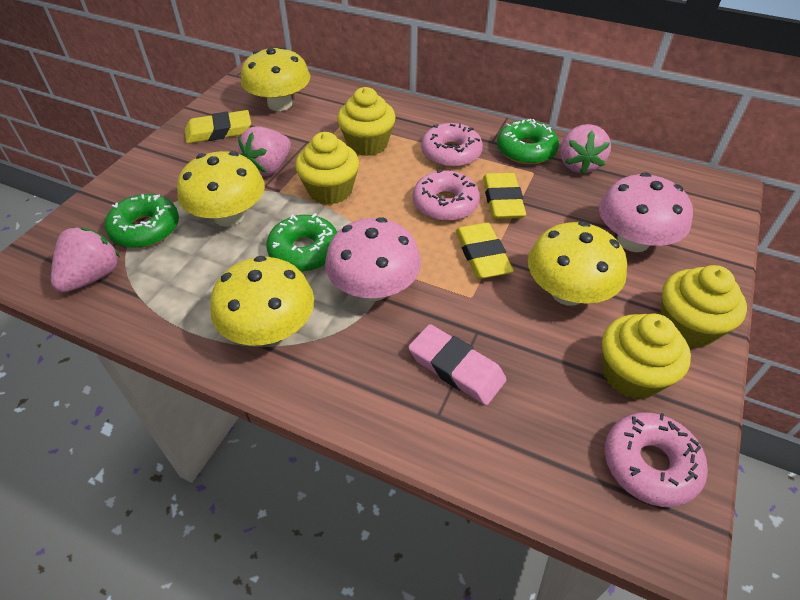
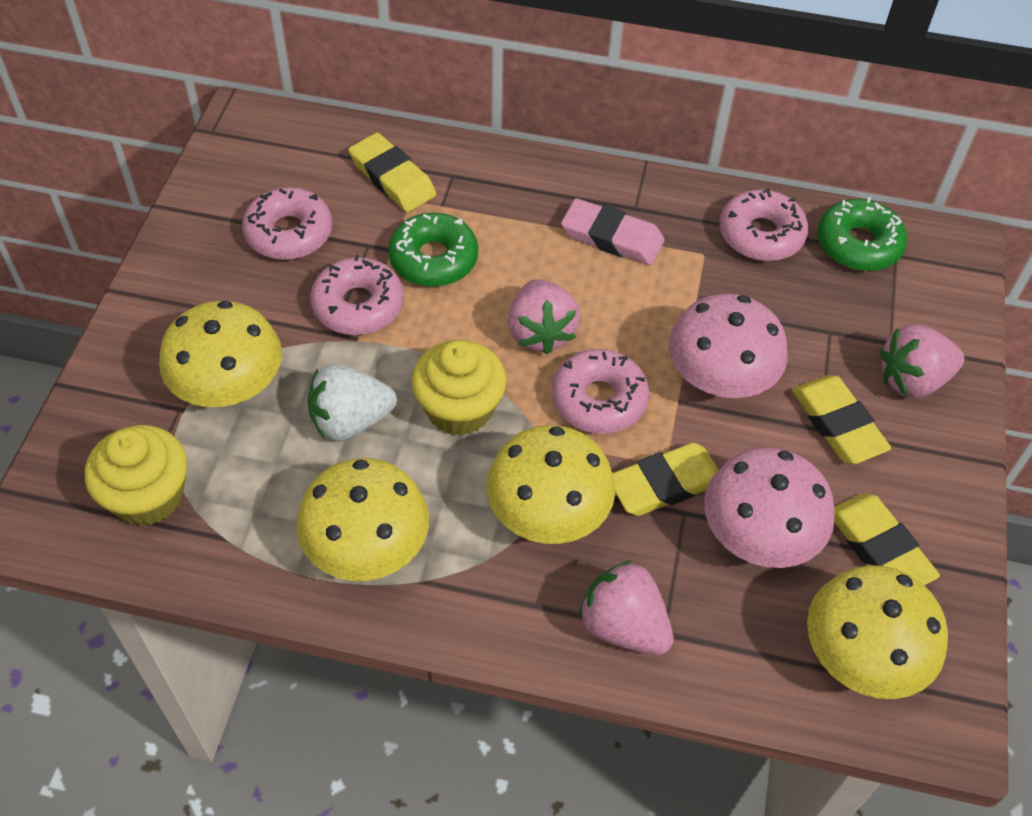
green donut: [105,194,179,248] [266,213,337,272] [497,119,559,165] = 3 -> [388,213,478,287] [817,197,907,271] = 2
pink donut: [413,169,480,221] [421,123,483,168] [605,413,708,507] = 3 -> [242,187,332,260] [310,255,404,335] [552,349,649,434] [719,188,808,261] = 4
white strawberry: none = 0 -> [308,364,397,441] = 1
yellow cupcake: [295,132,359,205] [337,87,396,156] [602,314,691,399] [661,265,747,348] = 4 -> [85,425,187,526] [411,340,507,436] = 2
yellow eraser: [185,110,251,143] [455,223,514,279] [483,173,526,219] = 3 -> [348,133,436,212] [612,443,719,516] [792,375,891,464] [834,493,940,585] = 4

